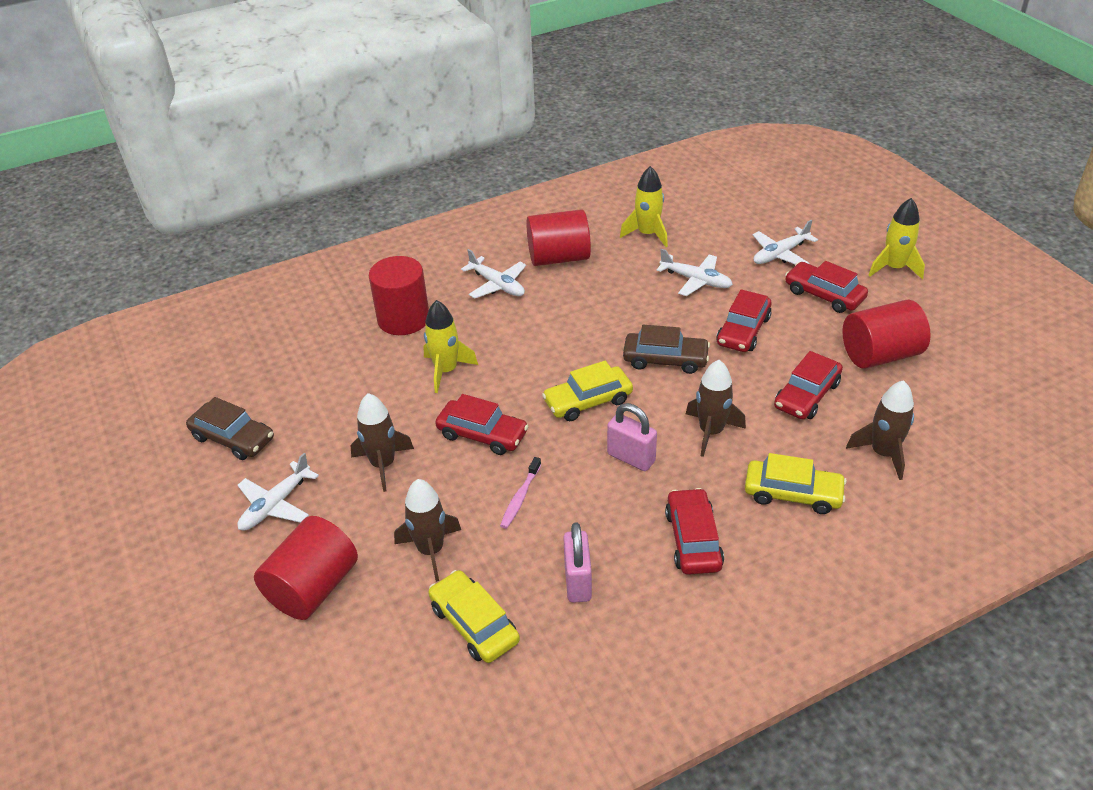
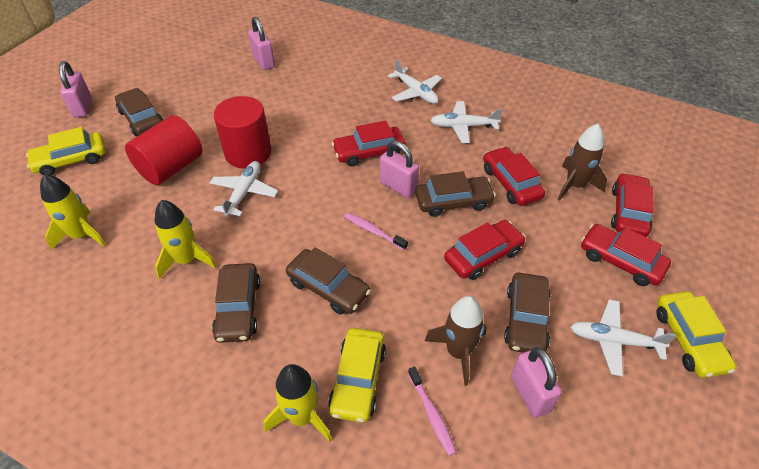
brown car: [186,397,274,460] [623,325,710,374] = 2 -> [115,88,163,136] [212,263,260,343] [286,247,371,315] [415,171,496,217] [504,273,551,353] = 5
brown rocket: [350,393,414,492] [394,479,461,582] [686,360,746,457] [846,380,914,480] = 4 -> [424,296,487,386] [557,124,607,201] = 2
pink padlock: [563,522,592,603] [607,403,657,471] = 2 -> [59,61,92,118] [248,17,275,70] [380,141,419,198] [511,347,562,418] = 4
pink toothbrush: [500,457,541,529] = 1 -> [344,212,408,250] [408,366,456,456] = 2
red cylinder: [254,516,358,620] [369,256,429,335] [526,209,591,266] [842,300,931,369] = 4 -> [125,115,203,185] [214,96,271,169] = 2

